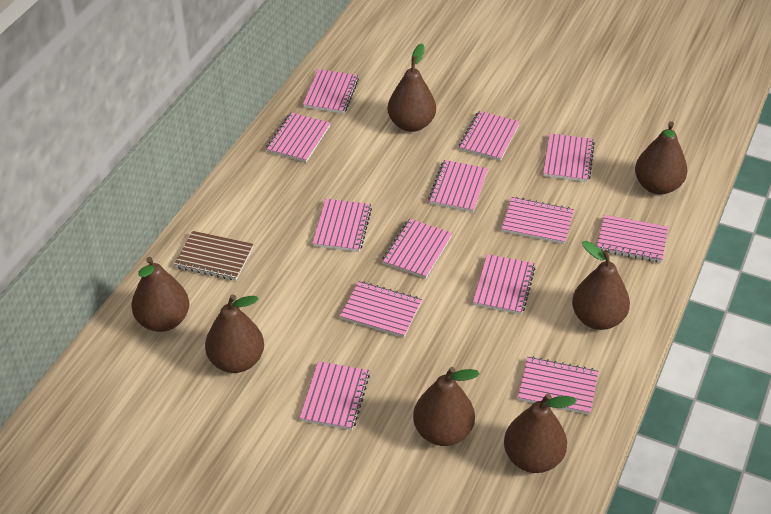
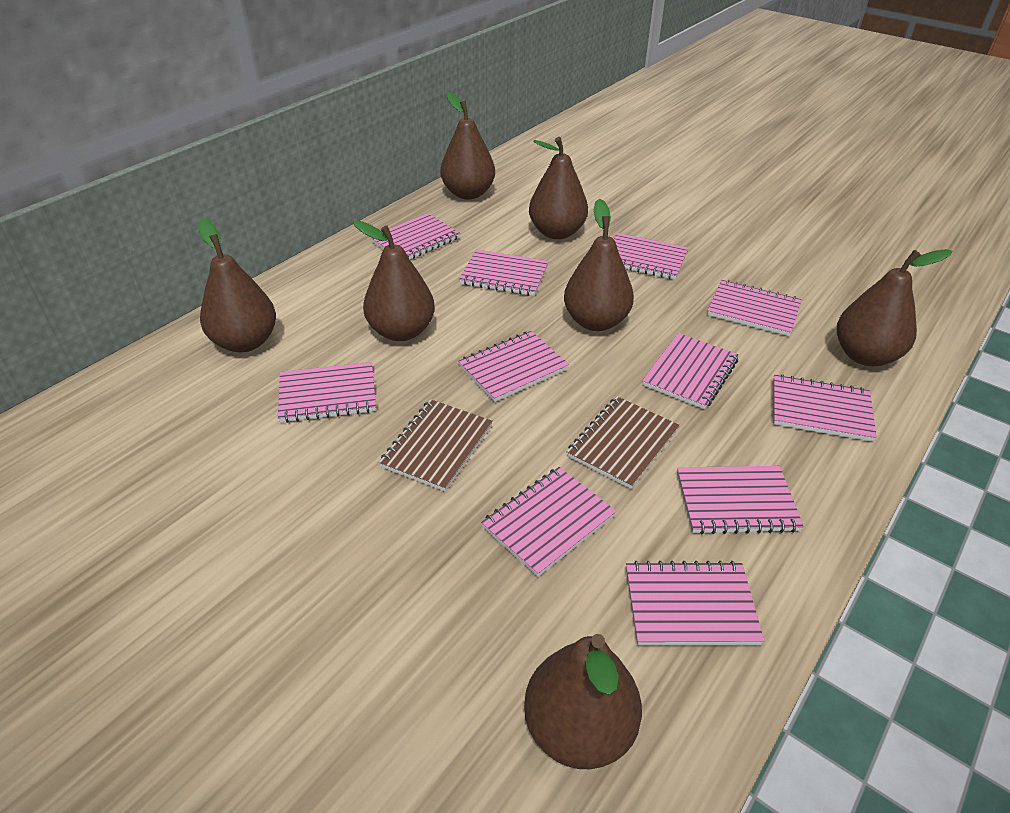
brown notebook: [174,231,254,280] = 1 -> [379,399,493,492] [567,396,680,489] = 2
pink notebook: [266,112,330,162] [300,361,370,430] [303,69,359,114] [312,199,372,252] [340,281,422,338] [382,219,453,279] [428,160,488,212] [459,111,520,161] [473,254,535,314] [501,197,574,244] [518,356,598,415] [543,133,595,182] [597,215,668,263] = 13 -> [278,362,376,423] [370,213,460,259] [458,331,569,402] [459,250,549,296] [481,467,616,577] [614,233,688,280] [626,561,764,645] [642,333,739,410] [677,466,804,534] [707,280,802,336] [773,374,877,442] = 11

